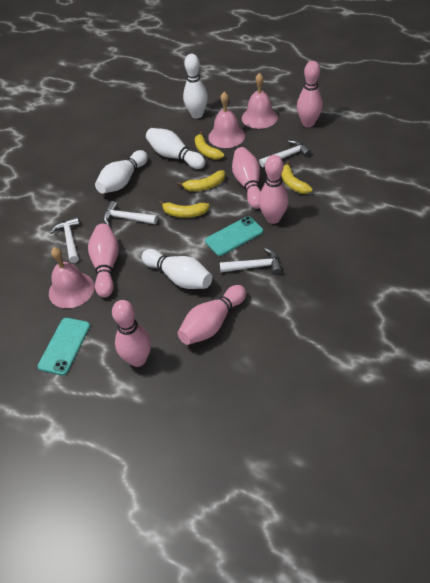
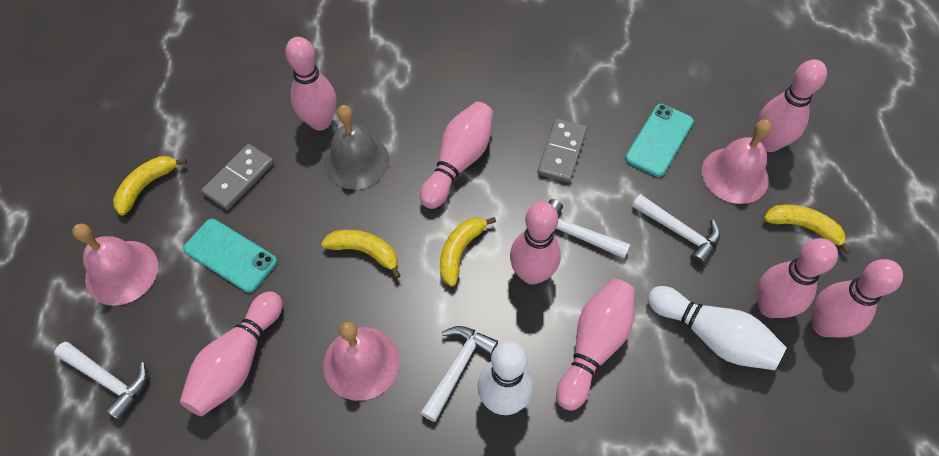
grey bell: none = 0 -> [324,105,389,189] = 1
grey domino: none = 0 -> [201,144,274,210] [537,119,587,183] = 2
pink bowling pin: [88,224,119,298] [112,300,151,367] [178,285,246,345] [232,147,261,209] [259,155,289,224] [297,61,323,127] = 6 -> [180,291,283,416] [285,37,337,131] [420,102,493,209] [510,202,561,285] [556,279,635,411] [757,59,827,152] [757,238,838,318] [812,259,903,338] = 8
white bowling pin: [95,150,148,194] [141,249,212,289] [146,128,205,169] [183,54,208,118] = 4 -> [477,341,533,415] [648,286,787,370] = 2

